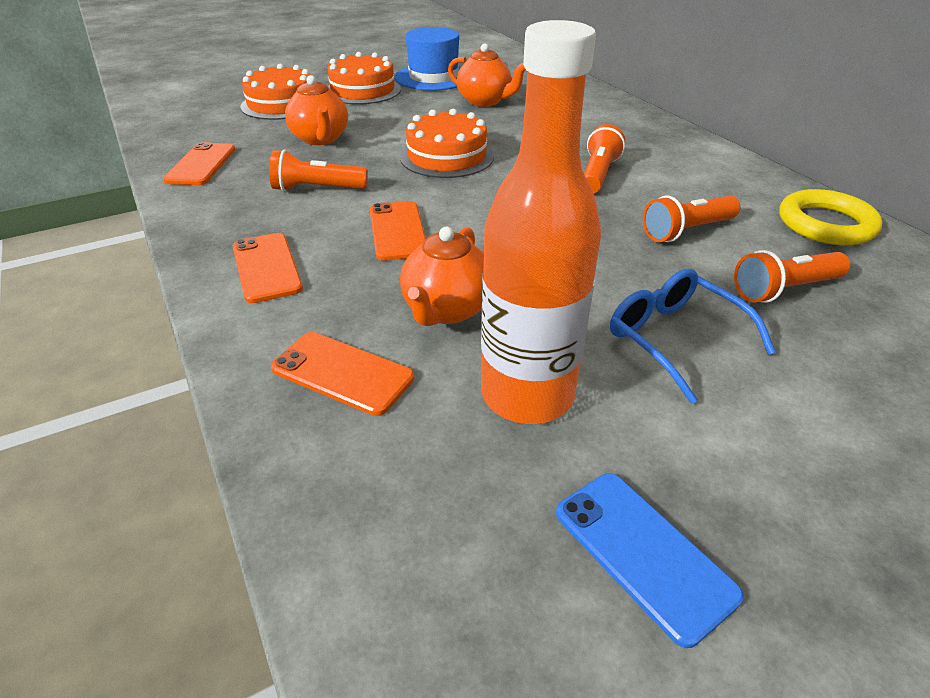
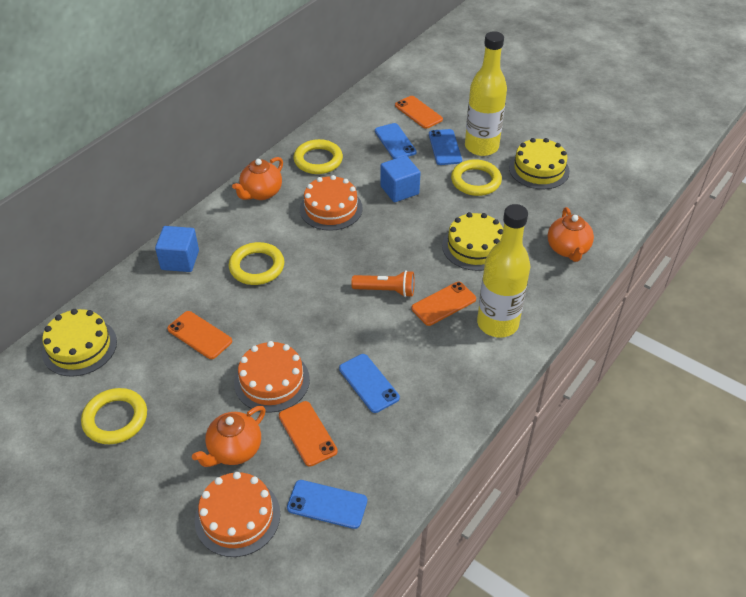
blue cube: none = 0 -> [155,226,199,272] [380,155,420,202] = 2
blue glasses: [610,269,776,404] = 1 -> none = 0
blue hat: [395,27,461,91] = 1 -> none = 0
blue phone: [556,473,744,648] = 1 -> [287,480,367,529] [339,354,400,413] [375,123,417,159] [429,129,462,165] = 4
orange bottle: [481,20,601,424] = 1 -> none = 0
orange flashlight: [269,149,368,192] [584,124,625,193] [643,195,741,242] [734,250,850,303] = 4 -> [351,270,414,297] = 1
yellow bottle: none = 0 -> [465,31,507,156] [477,204,530,338] = 2
yellow cake: none = 0 -> [42,309,117,377] [442,212,503,271] [509,138,570,189] = 3
yellow ring: [779,189,883,245] = 1 -> [81,388,147,444] [229,242,284,285] [294,139,343,174] [451,159,502,196] = 4

